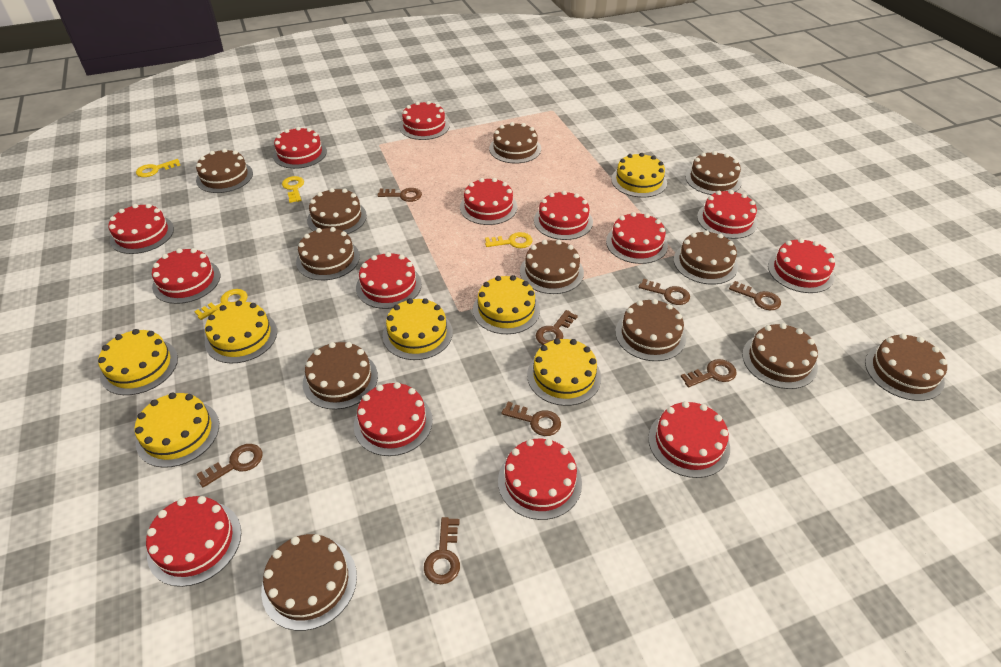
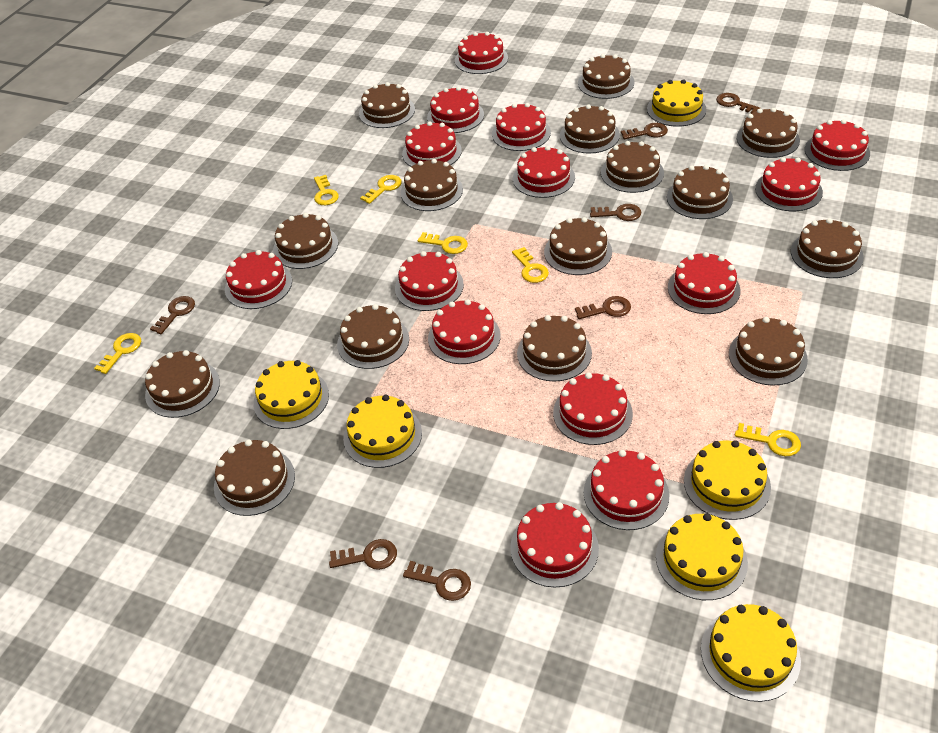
brown cake: [196,149,253,193] [261,534,357,631] [296,227,360,280] [303,342,378,410] [307,188,367,234] [489,122,541,163] [520,240,584,294] [615,299,686,361] [674,230,738,284] [685,151,742,195] [742,323,818,389] [865,333,947,401] = 12 -> [145,350,220,418] [214,440,295,516] [273,213,338,269] [337,304,409,369] [359,82,415,128] [401,159,463,211] [517,315,592,382] [544,217,612,275] [560,104,620,154] [578,54,635,99] [601,141,664,193] [667,165,733,219] [729,317,808,386] [737,108,800,158] [791,218,864,278] = 15
brown key: [196,444,263,487] [377,188,422,202] [424,517,460,584] [501,402,561,436] [536,310,578,345] [639,279,690,305] [681,359,737,387] [729,281,781,311] = 8 -> [150,296,195,334] [329,539,397,570] [403,561,471,601] [575,296,631,319] [590,204,641,221] [621,123,668,139] [716,93,760,114] = 7
yellow cake: [98,329,178,395] [134,392,219,468] [205,301,277,363] [383,298,453,360] [473,275,540,334] [527,338,601,406] [611,153,667,197] = 7 -> [253,360,329,429] [343,395,422,468] [647,79,707,127] [656,513,748,600] [684,440,771,520] [701,604,801,702] = 6
yellow key: [136,159,180,177] [194,289,248,320] [282,176,304,203] [485,232,532,248] = 4 -> [94,333,141,374] [314,175,339,205] [360,175,402,204] [417,232,468,254] [512,247,549,283] [735,423,801,456] = 6

